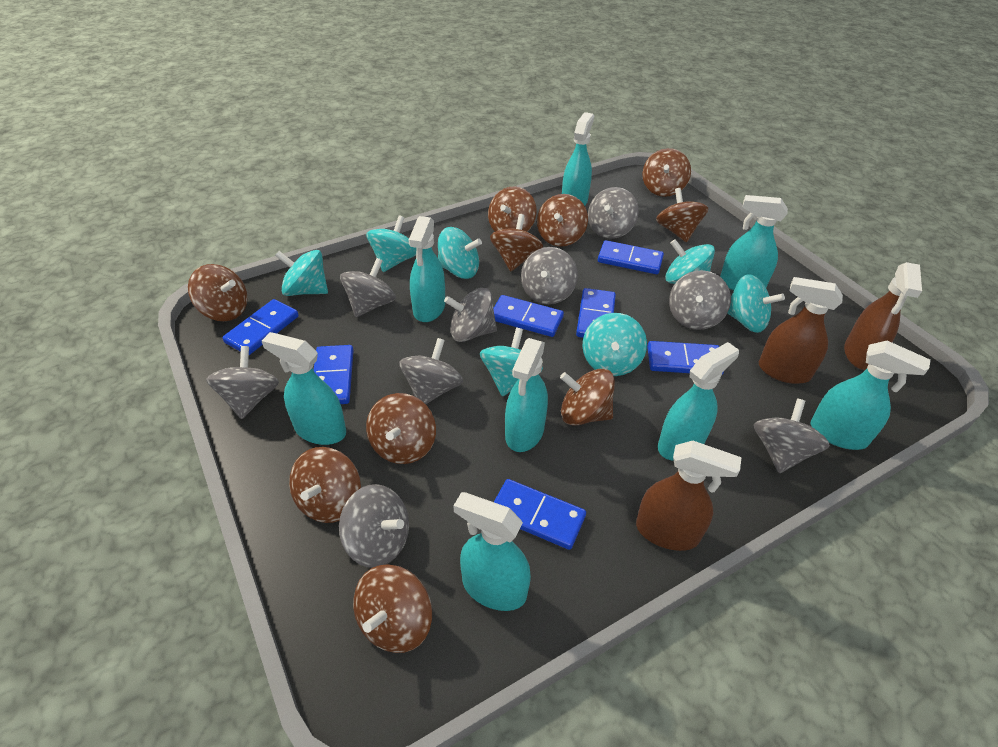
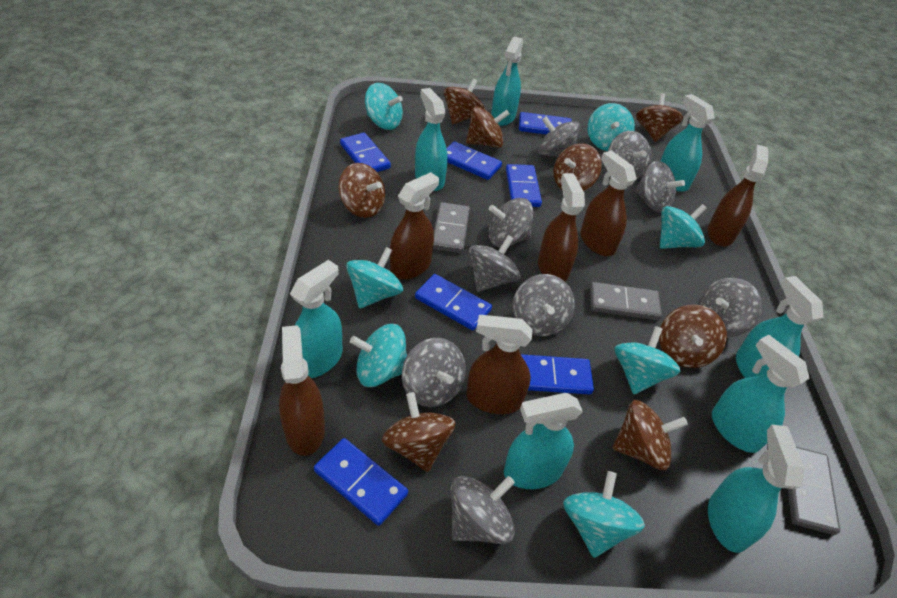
brown spinning top: [188,264,248,321] [289,447,361,523] [353,564,432,653] [366,393,436,464] [488,186,536,232] [490,214,543,271] [537,194,588,247] [560,369,615,426] [642,148,691,197] [656,188,709,242] = 10 -> [338,163,385,218] [382,392,456,472] [444,79,485,125] [466,106,509,148] [553,143,602,191] [613,400,688,470] [636,93,683,142] [659,304,727,368] = 8
brown spray bottle: [636,441,742,551] [759,277,843,384] [844,262,922,370] = 3 -> [279,325,325,456] [390,172,439,280] [466,315,533,414] [538,173,585,282] [580,150,636,256] [707,145,768,246] = 6
grey domino: none = 0 -> [433,202,470,253] [590,282,662,320] [788,447,840,535] = 3

